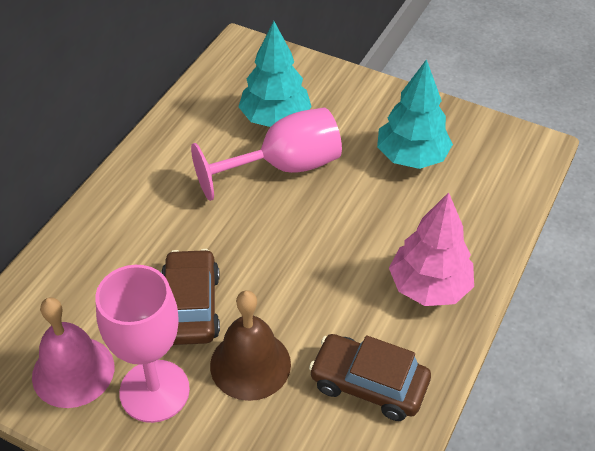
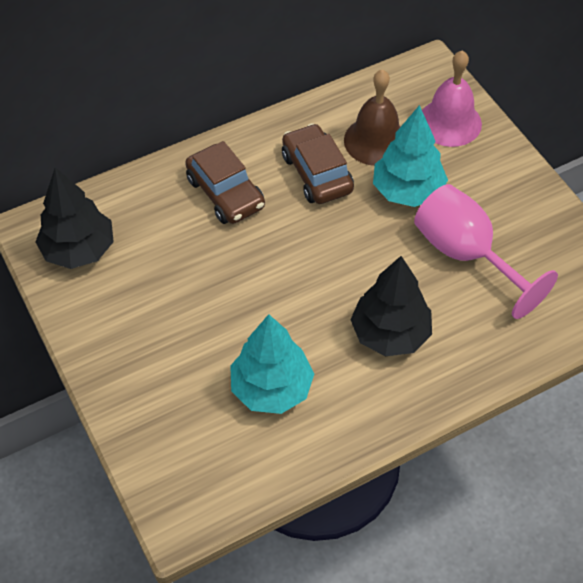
black tree: none = 0 -> [36,167,114,269] [350,256,432,356] = 2
pink goblet: [95,265,190,423] [191,108,342,201] = 2 -> [414,184,558,319] = 1
pink tree: [389,192,474,306] = 1 -> none = 0

